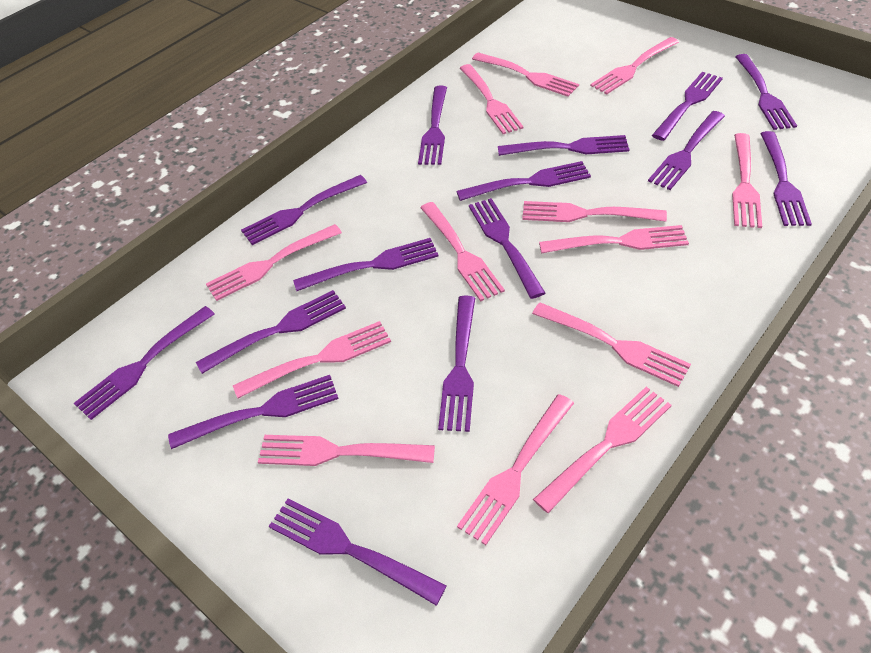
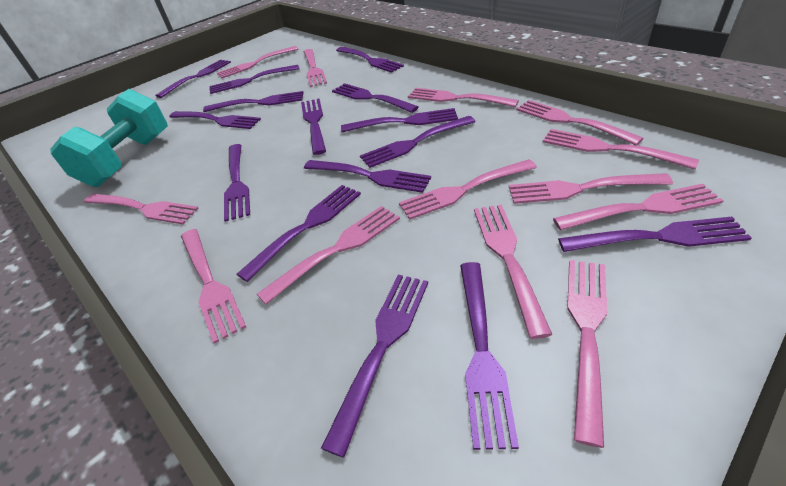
turquoise dumbbell: none = 0 -> [50,89,168,187] = 1

